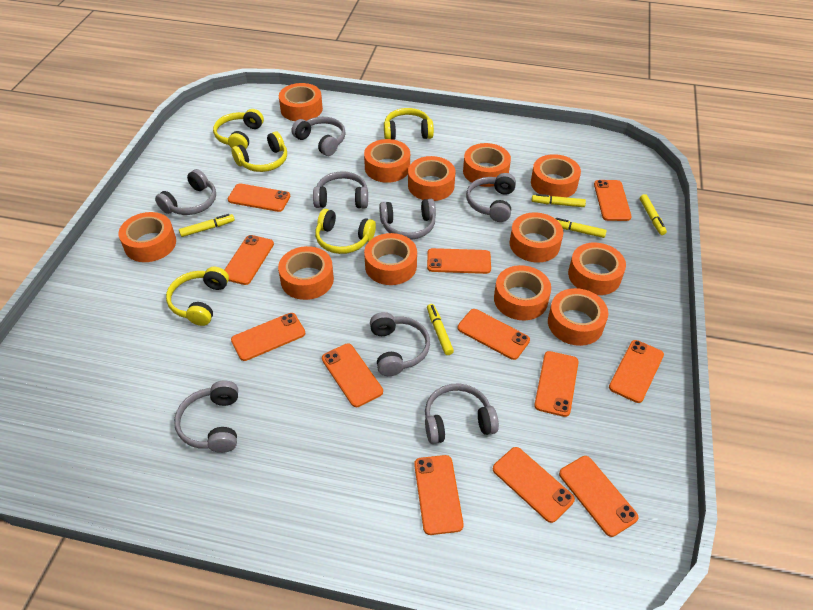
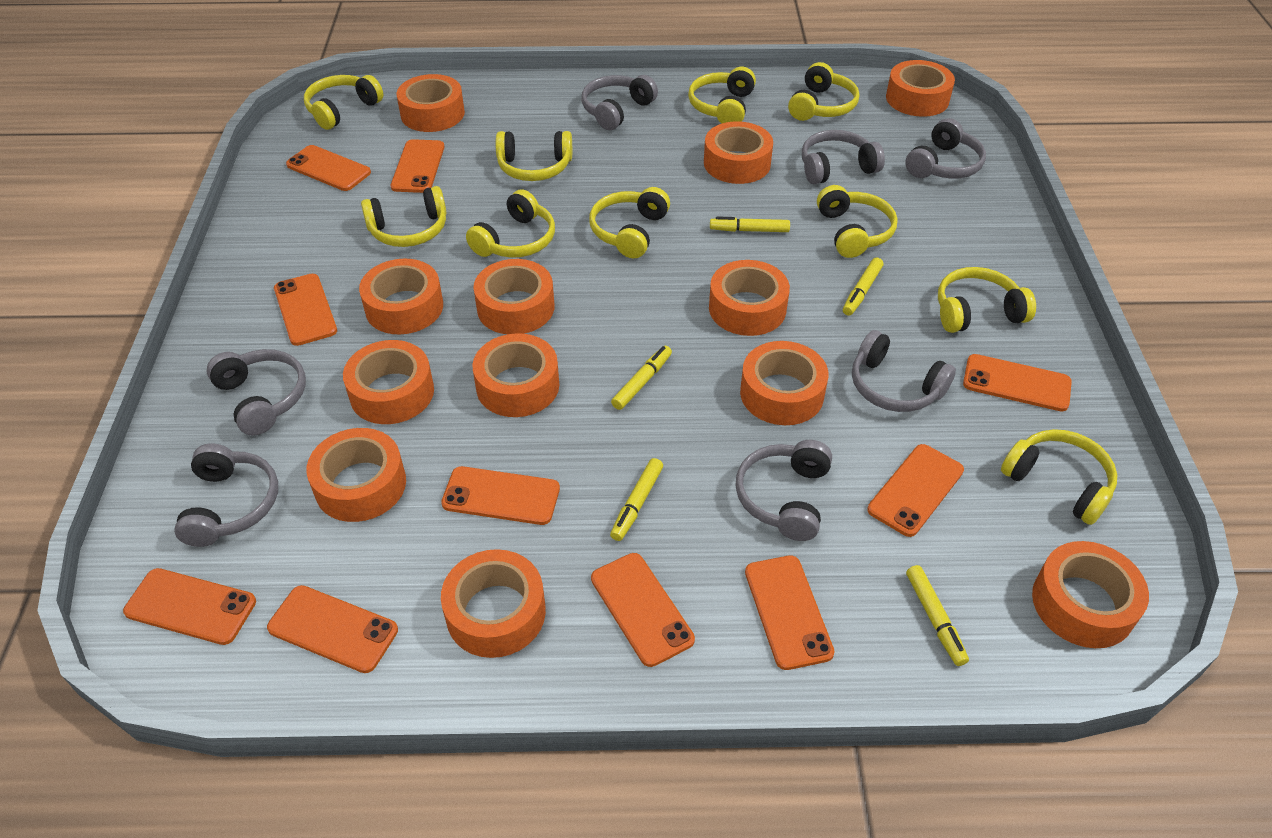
grey headphones: [155,169,216,215] [174,381,238,453] [291,117,346,156] [313,171,368,208] [370,312,430,376] [379,199,436,240] [425,383,499,444] [466,173,516,222] = 8 -> [174,443,278,547] [206,349,306,435] [581,75,658,130] [736,440,832,541] [802,130,885,184] [852,330,956,412] [905,118,986,179] = 7
orange phone: [224,235,274,285] [228,183,290,212] [231,313,305,361] [322,344,383,407] [414,455,464,535] [427,248,491,274] [457,309,530,360] [493,447,575,523] [534,351,579,417] [559,456,639,537] [594,180,632,221] [609,340,664,403] = 12 -> [123,568,256,645] [267,585,398,673] [274,274,337,346] [286,145,371,191] [391,139,444,193] [441,466,560,525] [591,553,695,667] [745,556,834,670] [867,444,964,537] [963,354,1072,412] = 10
yellow headphones: [166,267,229,326] [213,109,264,149] [231,131,287,172] [315,209,376,254] [384,108,434,140] = 5 -> [304,75,383,130] [361,186,446,247] [466,189,555,258] [496,131,572,181] [589,187,670,258] [688,67,756,124] [788,62,859,121] [817,185,898,258] [938,267,1036,333] [1001,429,1117,525] = 10

